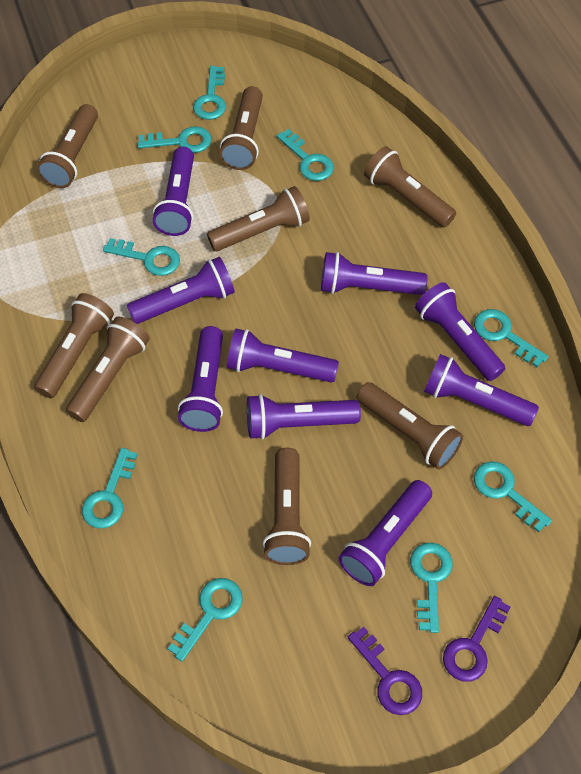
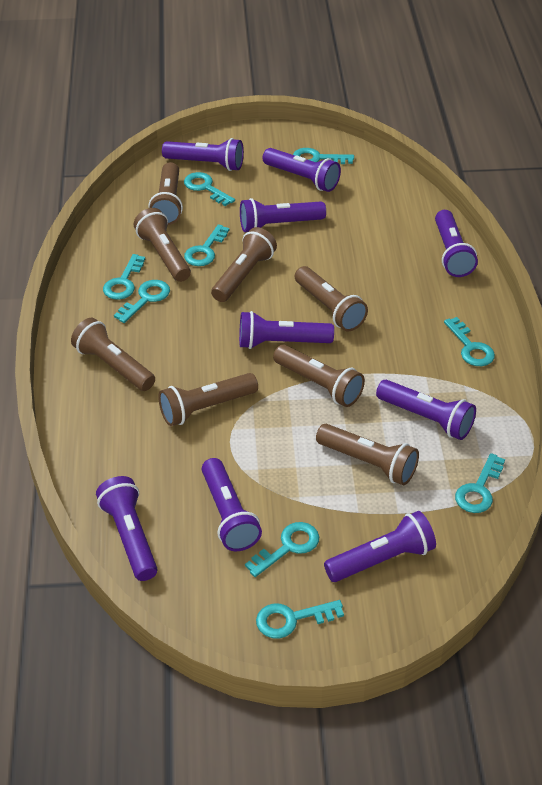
purple key: [348,627,422,715] [443,596,510,682] = 2 -> none = 0

